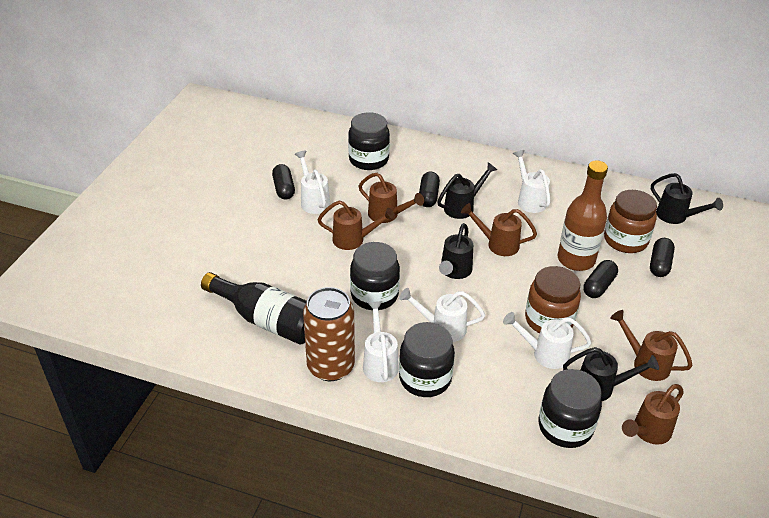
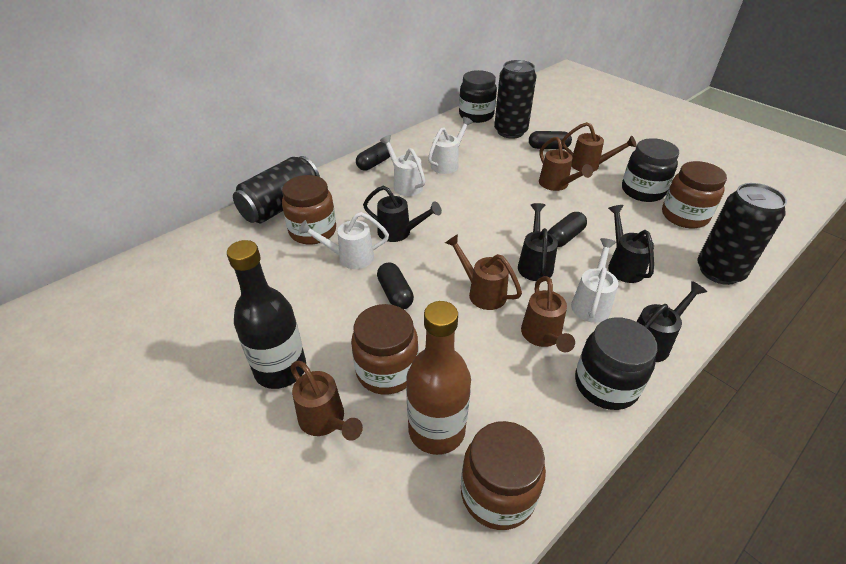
black can: none = 0 -> [233,156,320,223] [494,60,536,139] [697,183,787,285] = 3
black jar: [348,112,390,170] [350,242,400,310] [399,322,455,397] [539,369,602,448] = 4 -> [459,70,497,123] [575,317,657,410] [622,138,679,202] = 3
brown can: [303,287,355,381] = 1 -> none = 0
brown jar: [525,266,581,333] [604,190,657,253] = 2 -> [282,175,336,245] [351,304,418,395] [461,421,546,530] [662,161,727,228] = 4
white watering can: [295,151,330,214] [363,301,399,382] [399,288,485,342] [503,312,591,369] [513,150,550,213] = 5 -> [298,212,389,269] [380,135,425,196] [428,117,473,174] [571,238,618,323] = 4

